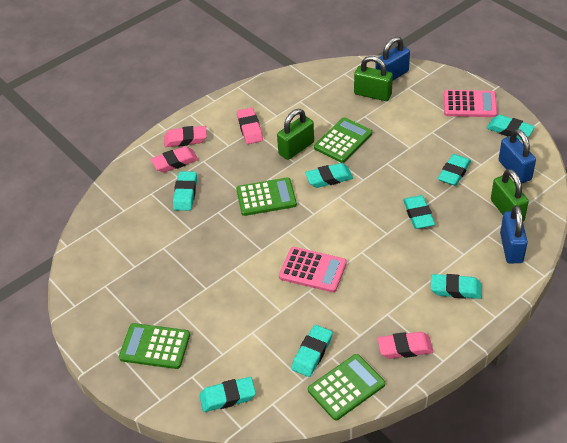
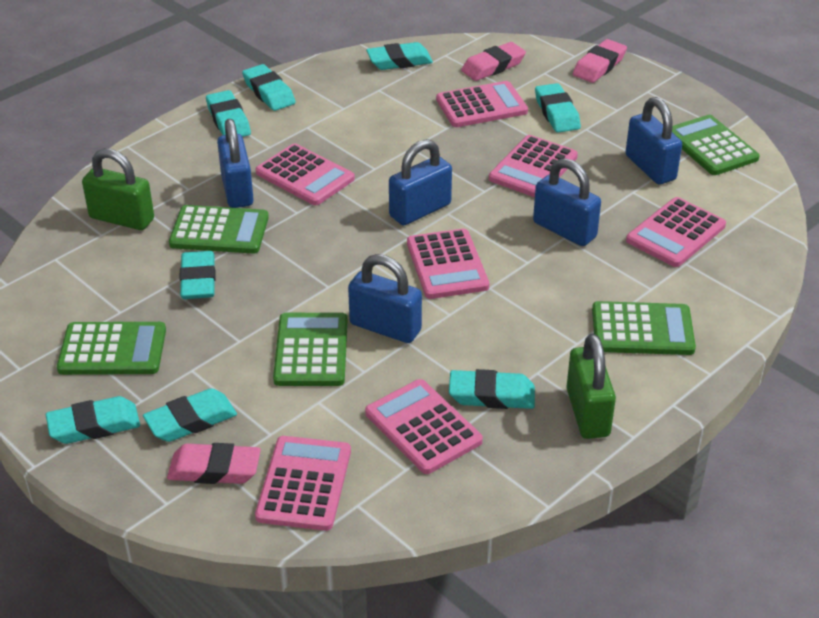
blue padlock: [375,37,410,81] [499,129,536,184] [500,205,528,264] = 3 -> [217,119,254,208] [348,254,422,343] [389,139,452,225] [533,158,601,246] [625,97,682,185] = 5
green calculator: [119,323,190,369] [236,177,297,216] [308,354,385,420] [314,117,372,163] = 4 -> [57,322,166,375] [169,205,269,254] [273,313,348,386] [592,301,696,355] [672,115,760,175] = 5
green padlock: [277,109,314,160] [354,56,393,101] [491,169,529,221] = 3 -> [82,149,154,230] [566,334,616,439] = 2
pink calculator: [279,247,347,292] [444,90,497,117] = 2 -> [255,143,355,205] [255,436,351,531] [365,379,483,474] [407,229,489,299] [436,81,528,127] [489,135,578,197] [626,197,726,267] = 7
pink eraser: [151,146,198,173] [164,126,207,147] [237,108,263,144] [377,332,433,359] = 4 -> [167,443,261,484] [461,42,526,81] [573,39,627,83] = 3

